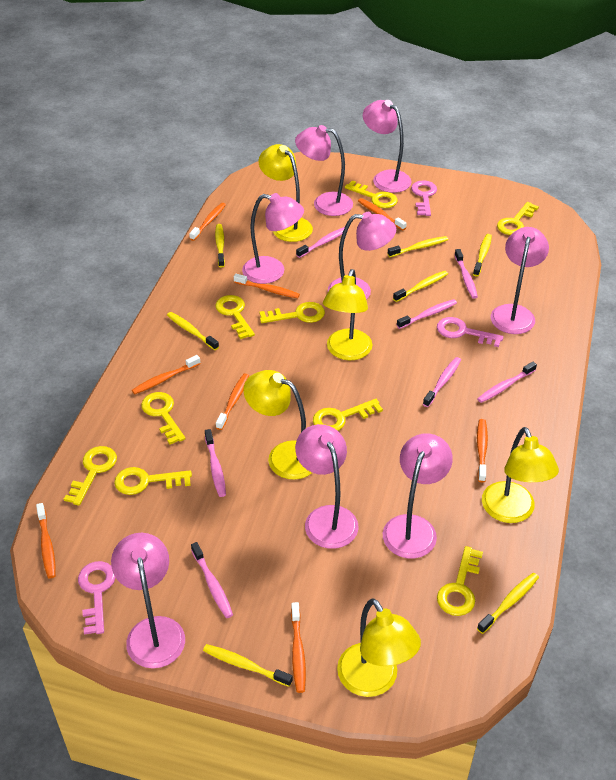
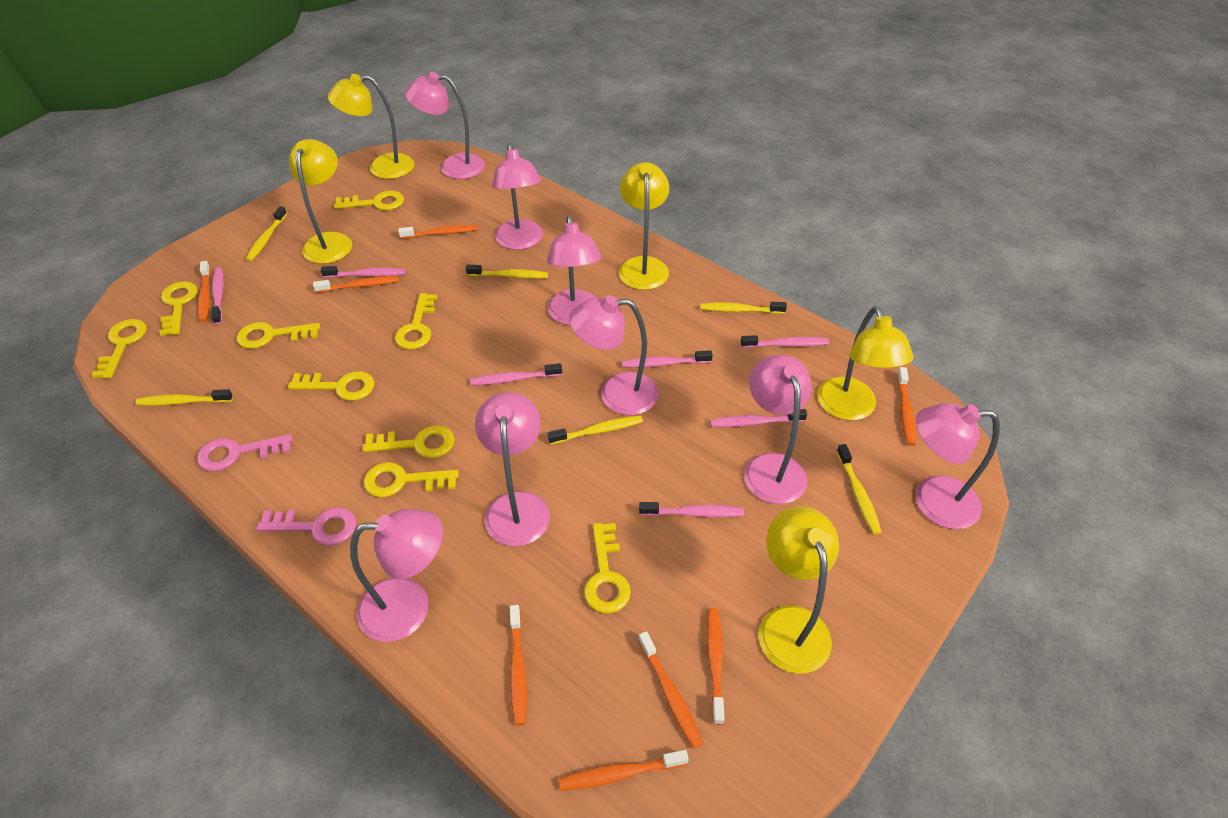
pink key: [78,561,116,635] [411,180,437,216] [437,317,503,347] = 3 -> [197,434,292,471] [256,508,356,545] = 2
yellow toothbrush: [167,312,219,350] [203,644,293,687] [215,224,225,268] [388,236,448,257] [393,271,448,302] [473,234,492,277] [477,573,539,634] = 7 -> [135,389,233,406] [245,207,287,262] [466,265,548,279] [548,415,643,445] [700,302,787,314] [836,444,882,535] = 6

